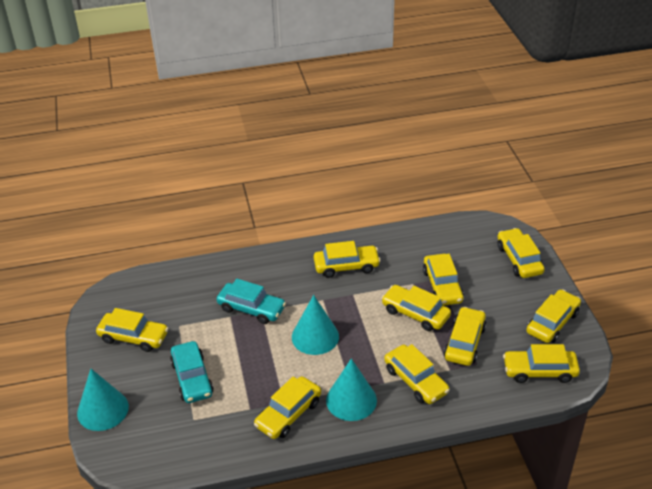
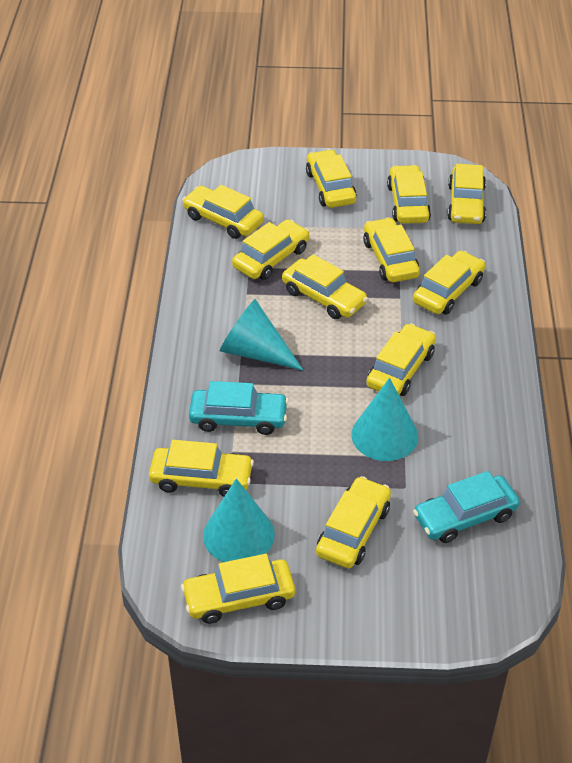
yellow car: [96,308,168,352] [254,376,321,439] [314,241,381,278] [382,285,451,331] [384,344,450,404] [423,254,464,306] [444,307,486,366] [498,228,545,278] [503,344,580,383] [526,289,581,343] = 10 -> [149,440,254,497] [181,554,295,624] [182,185,264,239] [232,219,309,280] [282,254,368,319] [306,149,357,208] [316,476,391,568] [363,217,420,282] [366,323,436,396] [387,165,431,224] [413,251,485,315] [447,164,486,224] = 12

